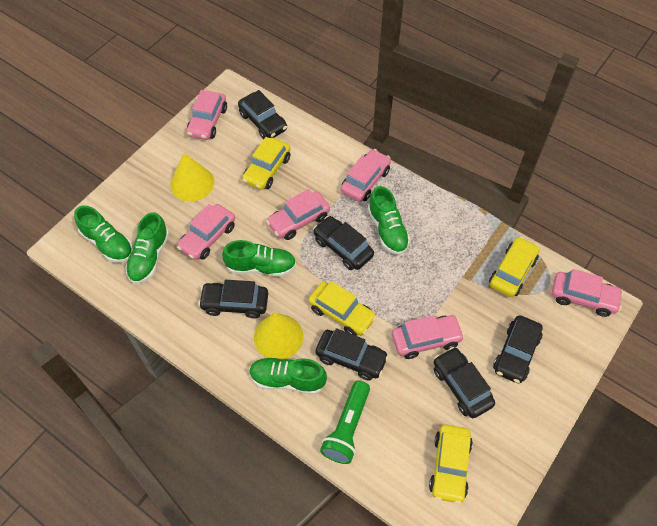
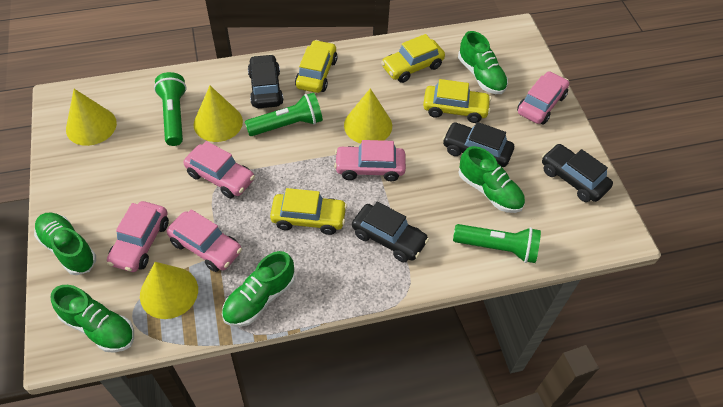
black car: [198,280,268,319] [238,90,287,139] [313,216,374,270] [315,328,389,381] [434,347,495,418] [493,315,542,383] = 6 -> [248,54,284,108] [352,201,429,262] [443,122,514,167] [542,144,613,202] = 4
green flashlight: [320,380,370,464] = 1 -> [154,72,187,146] [245,93,323,136] [453,224,541,263] = 3
pink car: [177,204,235,260] [187,90,227,140] [266,189,330,240] [341,149,391,202] [392,315,465,359] [552,269,624,317] = 6 -> [107,201,169,272] [167,209,242,272] [183,141,255,198] [334,140,406,181] [517,71,569,124] = 5
yellow cone: [170,153,214,202] [254,313,303,360] = 2 -> [66,89,117,146] [140,262,198,319] [194,86,243,142] [344,88,392,143] = 4

